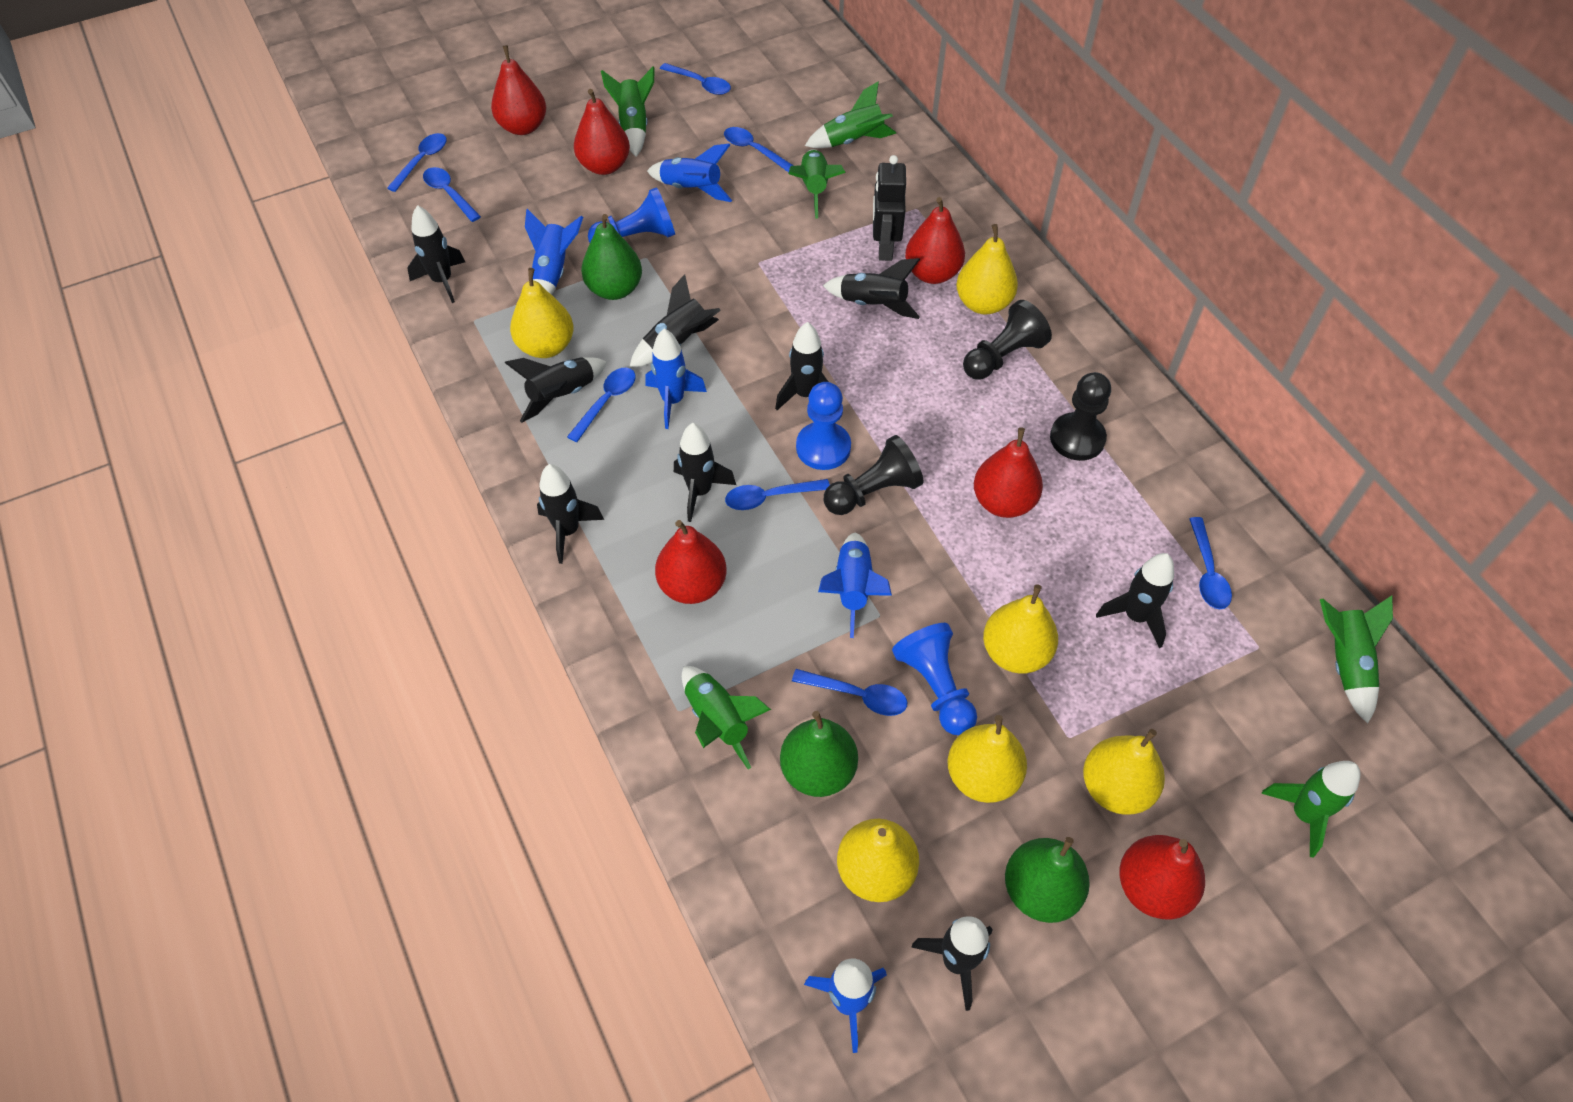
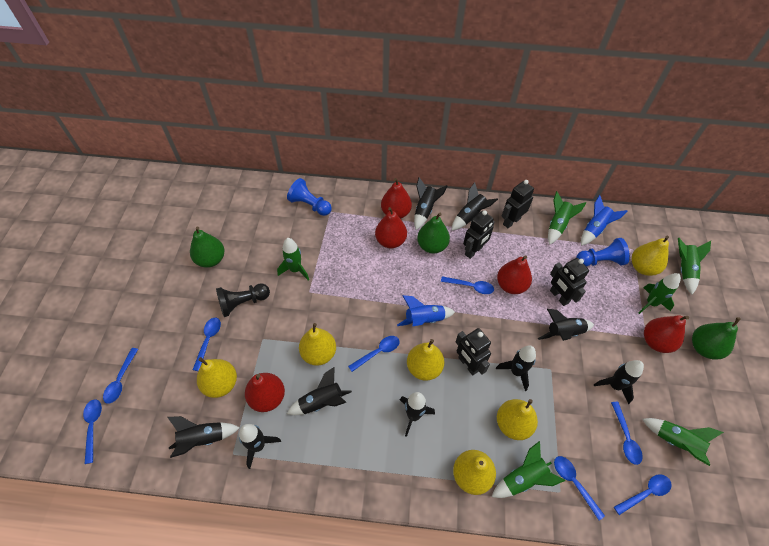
black pawn: [824,435,924,515] [963,300,1052,380] [1050,372,1111,461] = 3 -> [216,284,270,317] = 1
black robot: [873,155,906,261] = 1 -> [456,328,491,375] [463,210,495,259] [501,180,534,228] [550,258,589,306] = 4
blue pawn: [588,187,675,243] [796,382,851,470] [892,623,977,735] = 3 -> [287,178,332,216] [576,238,630,267] = 2
blue rocket: [525,209,583,295] [646,329,707,429] [647,144,732,202] [804,959,887,1053] [818,533,892,638] = 5 -> [397,295,455,326] [581,195,627,246] = 2
red pear: [491,45,546,135] [574,89,630,175] [655,520,727,604] [905,197,965,284] [974,427,1043,518] [1119,835,1205,920] = 6 -> [245,373,285,412] [375,207,407,248] [381,178,412,219] [497,255,532,294] [644,315,689,353] = 5

